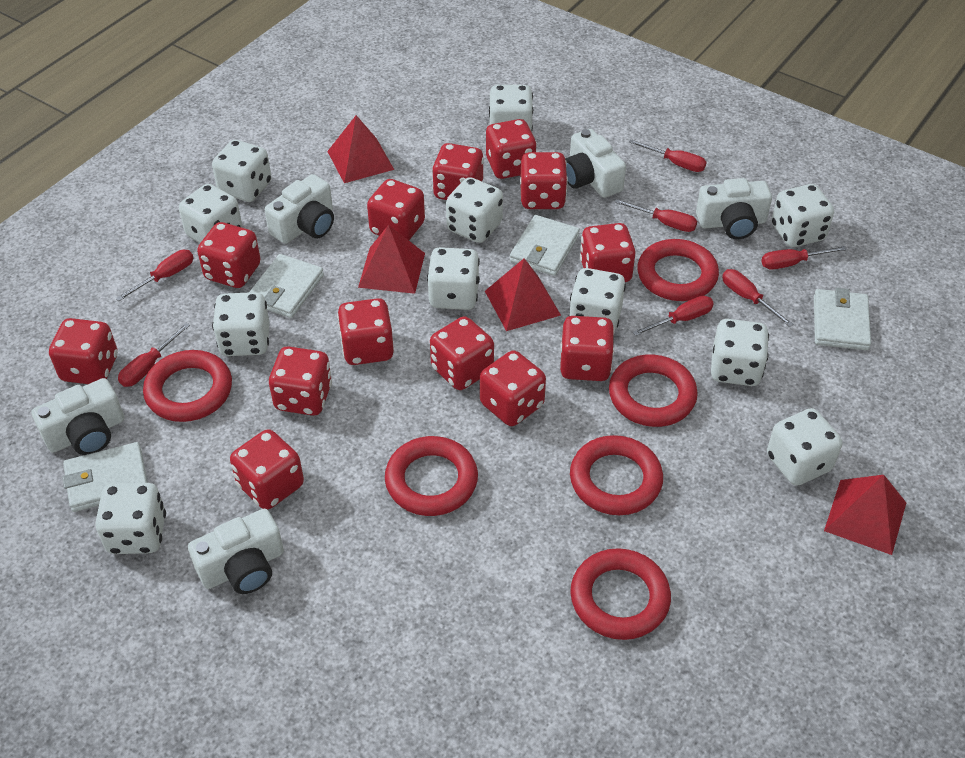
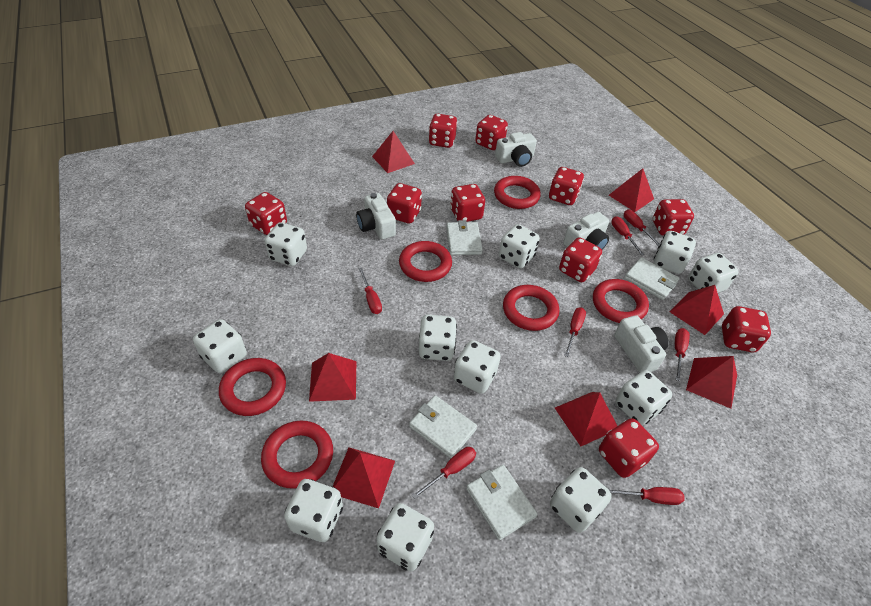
red dice: [49,318,118,384] [197,222,261,288] [230,429,304,510] [269,346,332,416] [337,298,394,365] [367,179,425,240] [430,316,494,390] [432,143,484,200] [480,351,546,426] [486,119,537,179] [520,152,568,209] [560,316,615,381] [580,223,636,282] = 13 -> [245,192,287,235] [387,183,422,224] [429,114,457,148] [450,184,485,222] [475,115,508,150] [549,167,584,205] [559,237,602,282] [599,418,659,478] [653,199,694,236] [722,306,771,352] = 10
red pyramid: [327,115,394,183] [358,225,425,294] [485,258,561,331] [824,475,906,555] = 4 -> [309,353,356,402] [332,447,395,508] [372,131,415,173] [555,392,617,447] [609,168,654,212] [670,285,724,335] [686,356,737,409] = 7
white camera: [31,378,124,455] [188,509,284,594] [265,174,334,244] [565,129,626,198] [696,178,772,239] = 5 -> [356,193,396,240] [495,132,537,167] [563,212,609,249] [614,315,669,373] = 4

